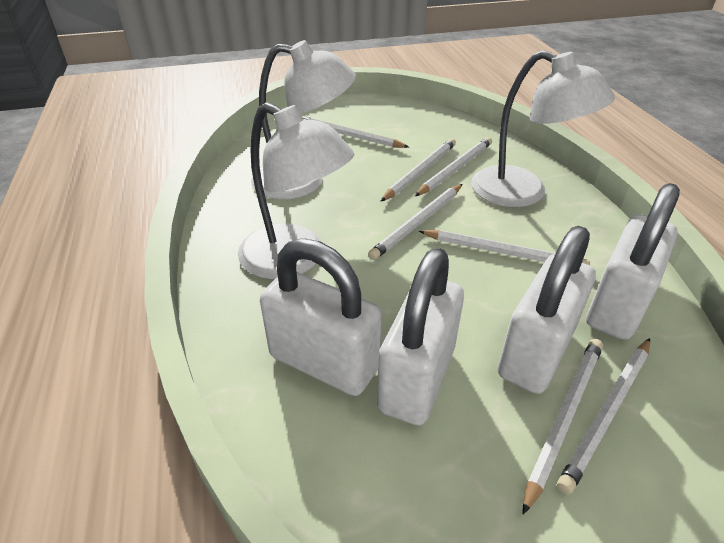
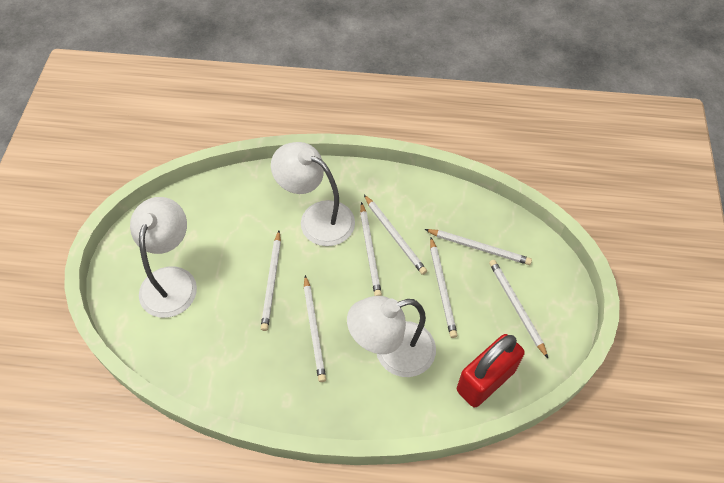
red padlock: none = 0 -> [457,334,525,408] = 1
white padlock: [260,238,382,396] [377,248,464,425] [498,226,596,394] [586,183,680,340] = 4 -> none = 0

